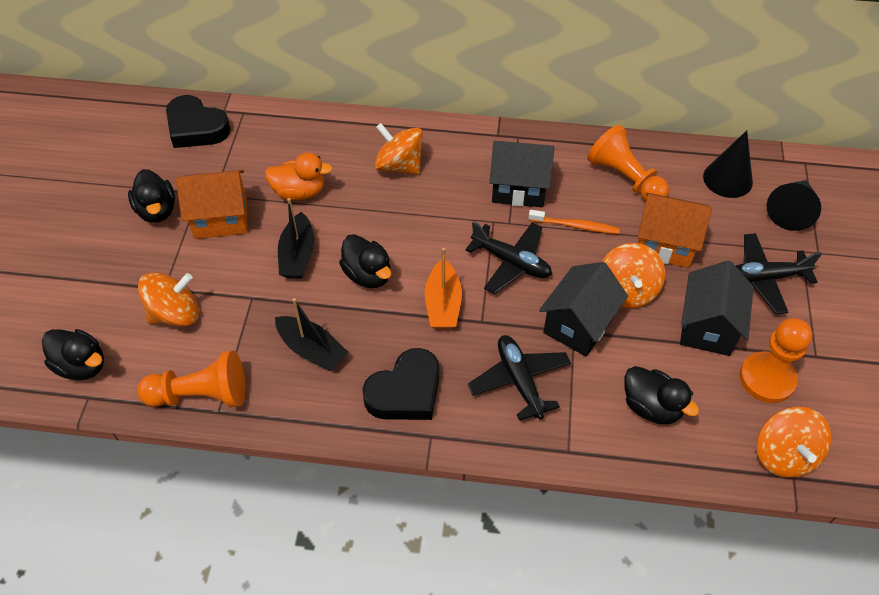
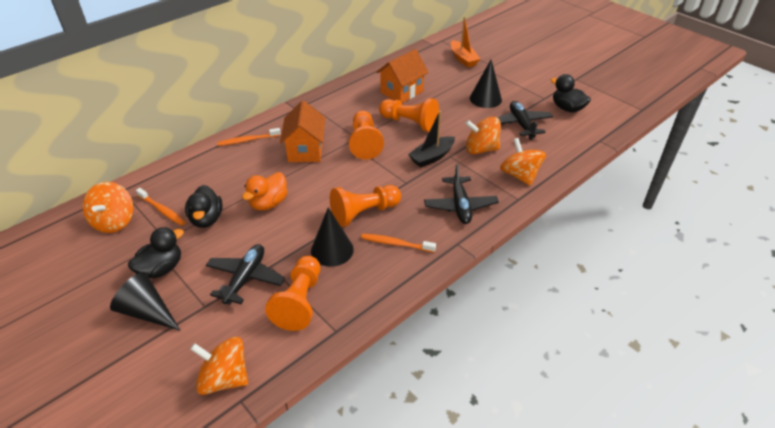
black boat: [275,298,348,371] [278,198,314,278] = 2 -> [408,111,455,167] = 1
black cone: [703,131,753,198] [767,180,821,231] = 2 -> [110,272,181,331] [311,208,354,267] [470,60,502,108] = 3
black duck: [42,329,104,380] [128,169,175,223] [339,234,391,288] [624,366,699,425] = 4 -> [128,227,184,278] [185,185,223,228] [551,74,591,112] = 3
black heart: [166,95,231,148] [362,348,439,420] = 2 -> none = 0
black house: [489,141,555,207] [539,262,628,357] [680,261,754,356] = 3 -> none = 0
orange pawn: [137,350,245,407] [587,125,669,201] [739,318,812,403] = 3 -> [265,256,320,331] [330,185,401,227] [349,111,384,160] [379,98,439,132] = 4
orange toothbrush: [528,210,620,234] = 1 -> [136,188,186,226] [217,128,281,146] [361,234,436,252] = 3

